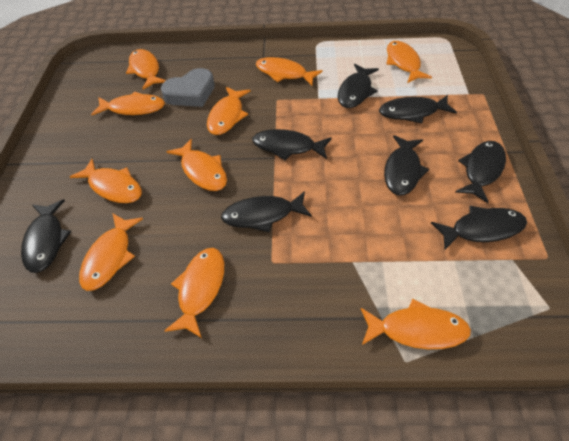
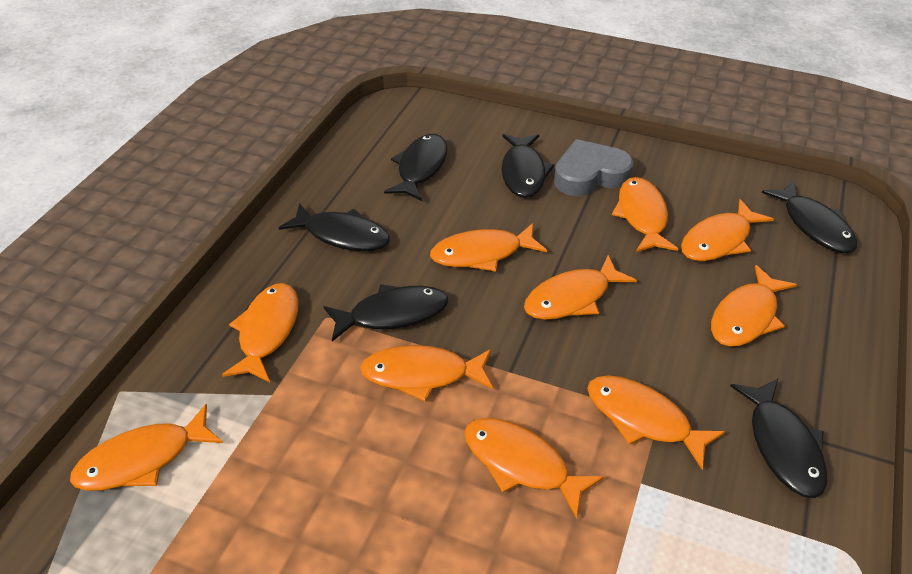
black fish: [21,199,71,273] [221,191,312,232] [252,129,332,160] [338,64,379,108] [379,95,457,123] [384,135,429,196] [431,206,527,250] [455,141,506,203] = 8 -> [279,203,390,251] [323,284,448,341] [384,134,448,201] [502,134,554,198] [730,379,827,498] [762,181,858,253] = 6

